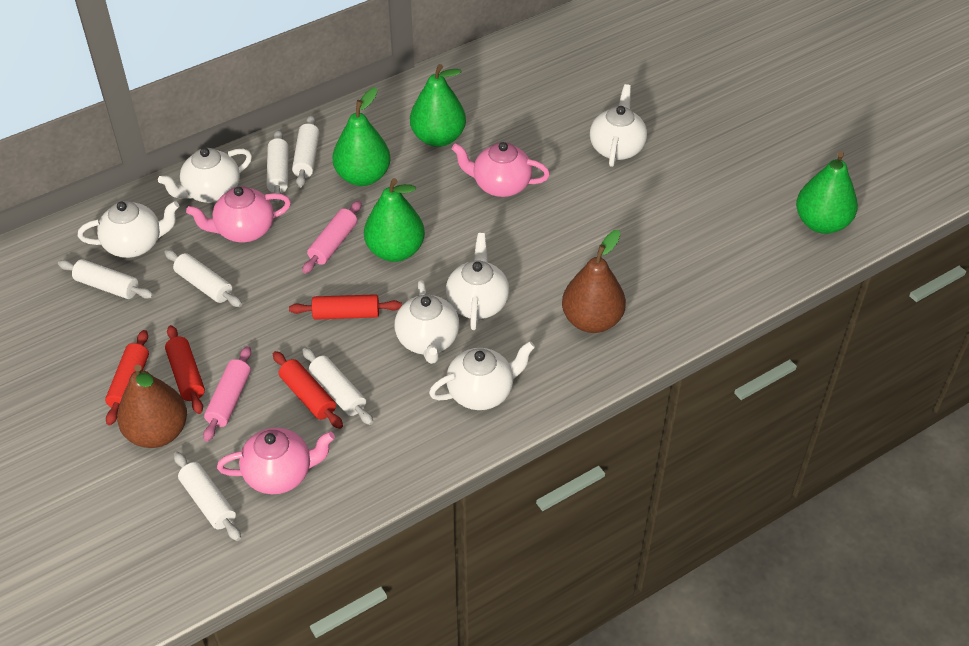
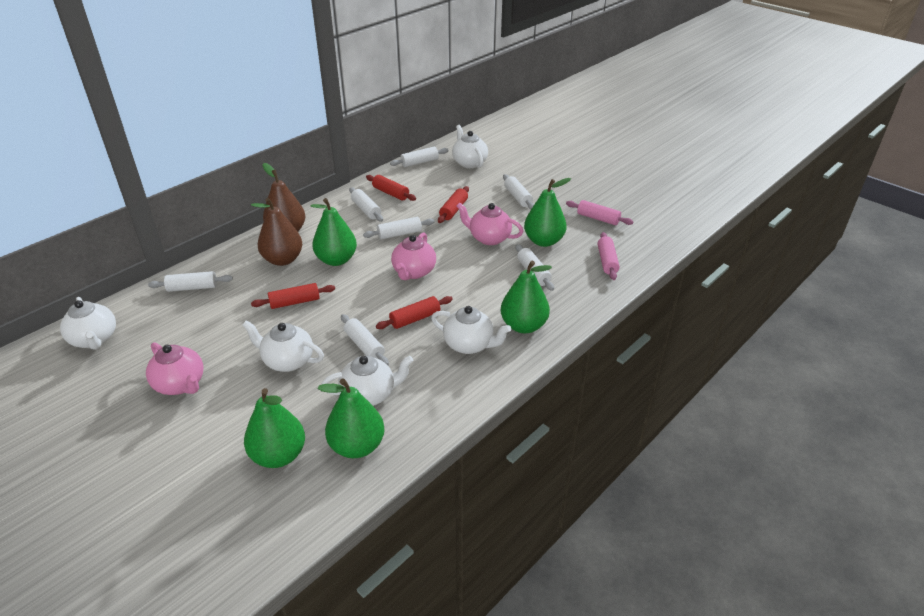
green pear: [332,87,391,186] [364,178,425,262] [410,64,466,147] [796,152,858,234] = 4 -> [244,388,305,468] [310,198,357,266] [318,378,385,458] [501,261,552,333] [524,178,571,247] = 5
white rolling pin: [58,259,154,299] [164,250,242,307] [174,452,241,541] [266,130,289,204] [292,115,319,188] [302,348,373,425] = 6 -> [148,271,233,292] [341,314,389,365] [349,187,383,222] [363,217,435,240] [390,147,449,167] [503,174,534,209] [515,244,554,291] = 7
white teapot: [78,201,179,258] [158,148,252,203] [395,280,459,364] [429,341,535,410] [446,233,509,330] [590,84,647,167] = 6 -> [60,297,116,350] [242,320,324,372] [321,356,414,406] [431,306,511,354] [452,125,488,168] = 5

